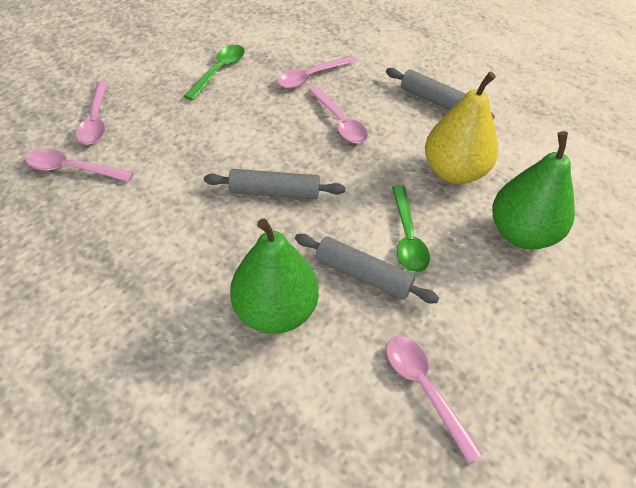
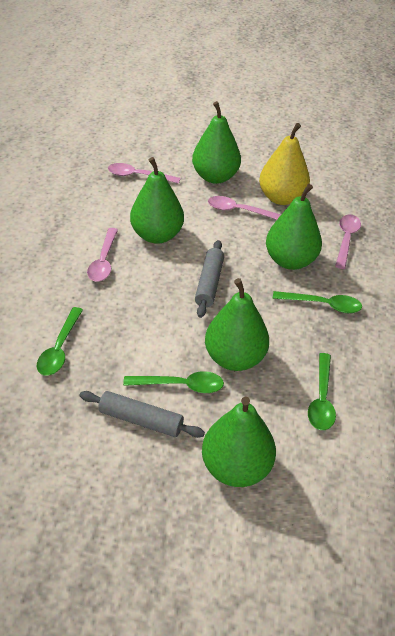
green pear: [230,219,319,334] [492,131,575,249] = 2 -> [130,157,184,244] [192,101,241,184] [202,397,276,487] [205,278,269,371] [266,184,322,270] = 5
green spoon: [184,45,245,101] [392,185,430,273] = 2 -> [37,307,83,376] [123,371,224,393] [273,291,362,313] [308,353,336,430] = 4
grey rolling pin: [204,169,345,199] [295,234,439,303] [386,68,495,119] = 3 -> [79,391,205,438] [195,240,224,318] = 2
pink spoon: [26,149,134,182] [76,81,108,145] [277,56,357,88] [308,86,368,143] [386,336,483,463] = 5 -> [87,228,118,282] [108,163,181,184] [208,196,281,220] [335,214,361,269] = 4

